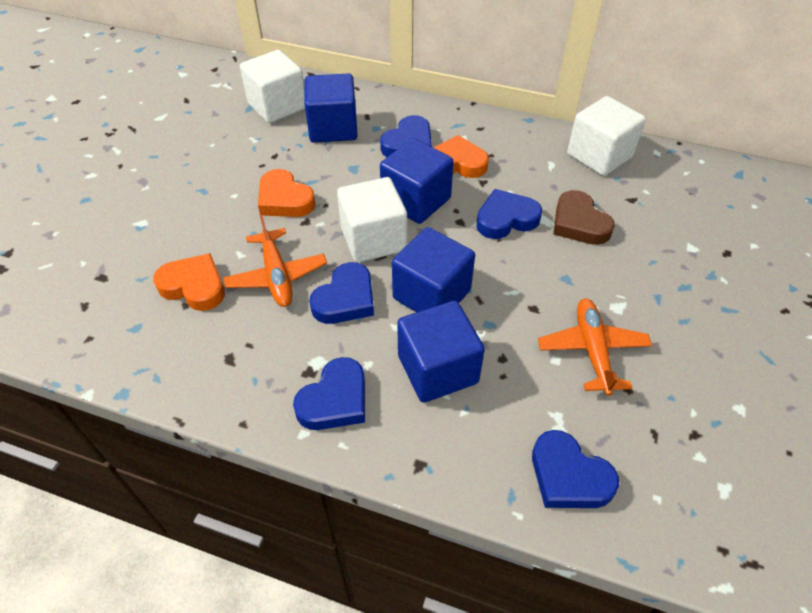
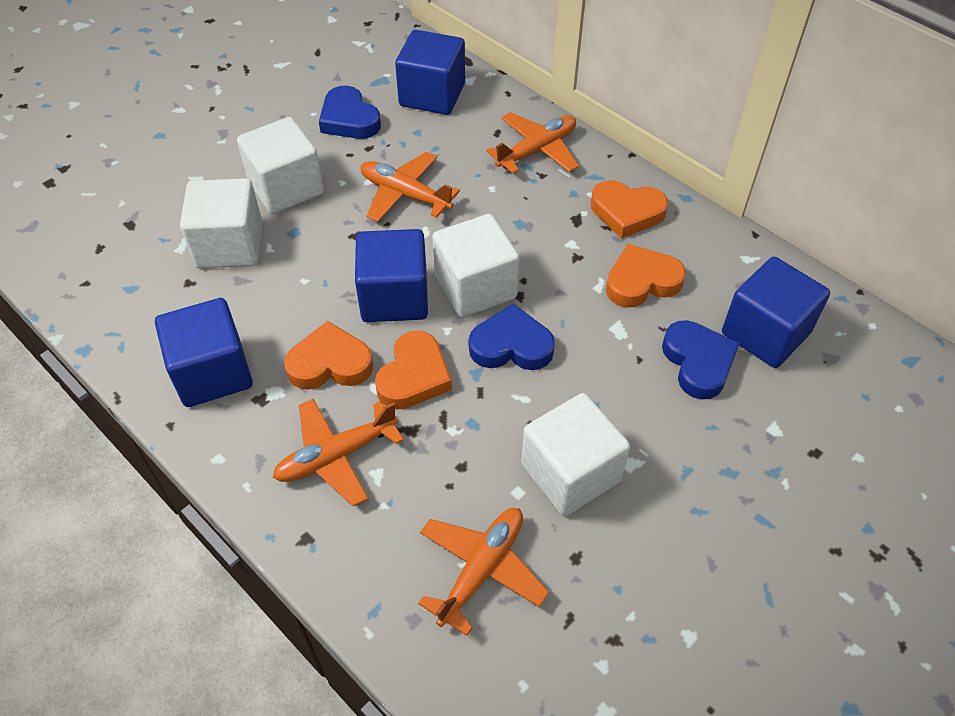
blue heart: [293,357,365,430] [309,262,374,324] [380,115,432,157] [476,189,542,239] [532,430,619,508] = 5 -> [319,86,381,139] [469,304,555,370] [662,320,740,399] = 3
brown heart: [553,190,615,245] = 1 -> none = 0
orange heart: [153,253,225,311] [258,169,316,217] [433,135,489,178] = 3 -> [284,321,373,390] [375,331,452,409] [591,180,668,239] [606,244,686,308] = 4
orange plane: [223,215,327,307] [538,299,652,396] = 2 -> [273,399,404,507] [361,152,460,222] [418,508,549,636] [486,112,579,174] = 4
white cube: [240,50,305,123] [337,177,407,263] [567,96,646,176] = 3 -> [180,178,262,268] [237,117,324,214] [432,214,520,318] [521,393,630,516] = 4

